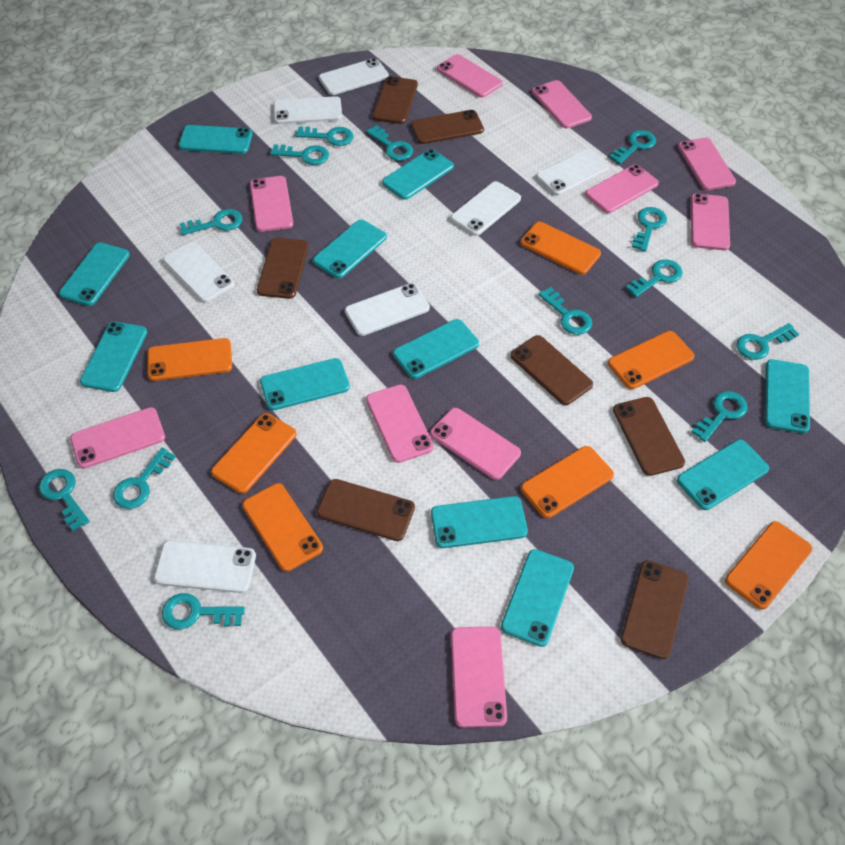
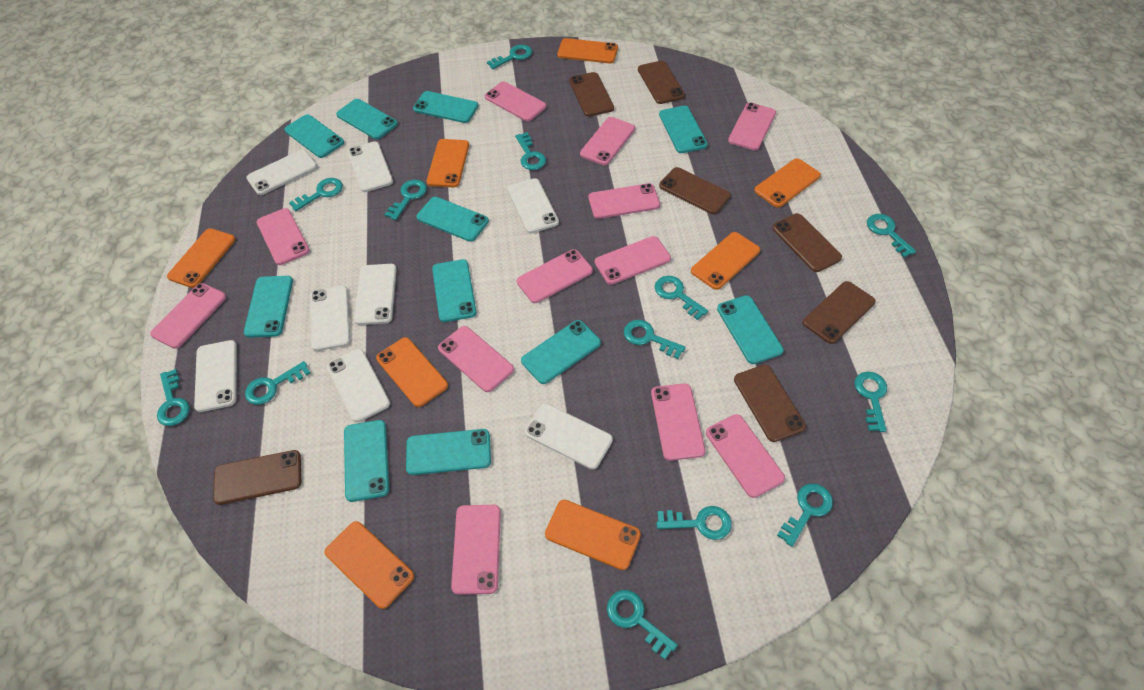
orange phone: [147,338,232,381] [211,413,297,493] [242,483,323,571] [520,222,601,275] [521,446,614,518] [608,331,695,389] [725,521,812,610] = 7 -> [167,228,235,288] [325,521,414,609] [376,337,448,407] [427,139,469,188] [545,500,641,570] [557,38,618,63] [691,232,760,290] [754,158,821,207] = 8
pink phone: [70,407,165,469] [250,176,293,232] [366,384,434,463] [430,408,521,480] [437,54,503,98] [451,626,507,728] [532,80,592,128] [585,164,659,213] [678,138,736,190] [691,193,730,250] = 10 -> [150,283,226,349] [257,208,310,265] [438,326,514,392] [451,505,501,595] [485,81,547,121] [517,249,593,303] [580,117,635,165] [589,183,660,219] [595,236,671,285] [651,383,706,461] [706,414,785,498] [728,103,776,150] = 12
white phone: [154,540,256,593] [163,242,235,303] [273,96,342,124] [319,58,389,95] [345,283,430,336] [450,181,521,236] [536,149,609,196] = 7 -> [194,340,237,412] [246,150,317,195] [310,285,350,351] [327,349,390,422] [348,141,393,192] [354,264,397,325] [507,178,559,233] [525,403,613,469] = 8

